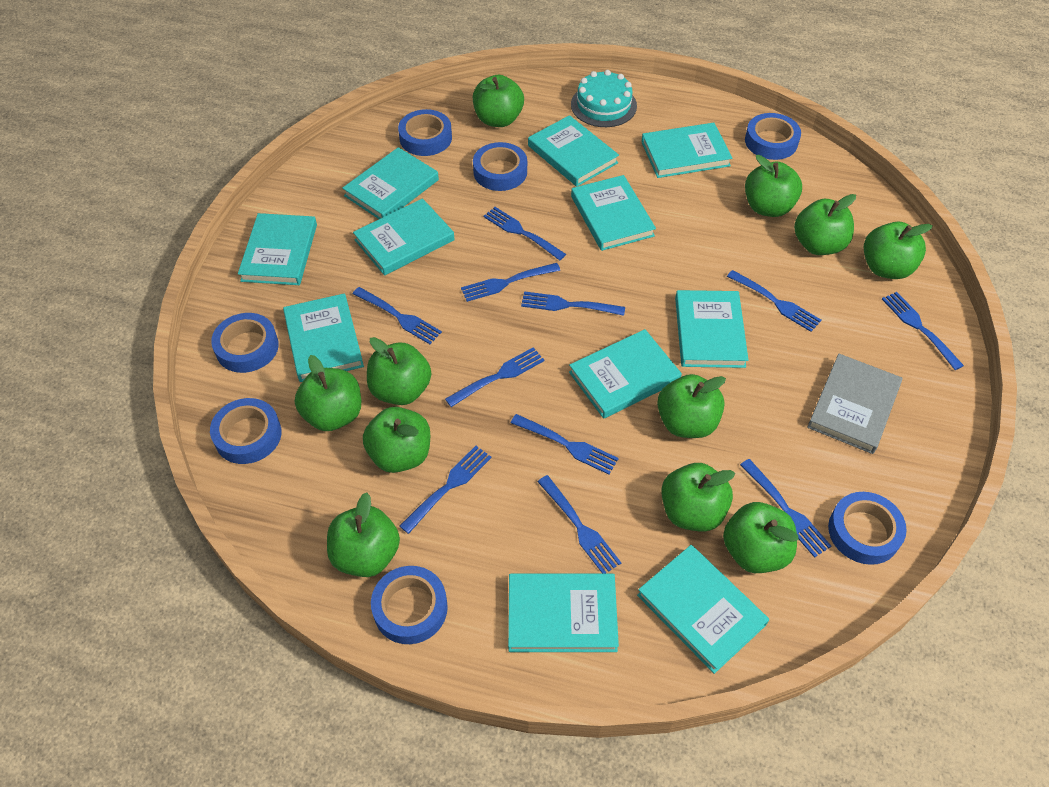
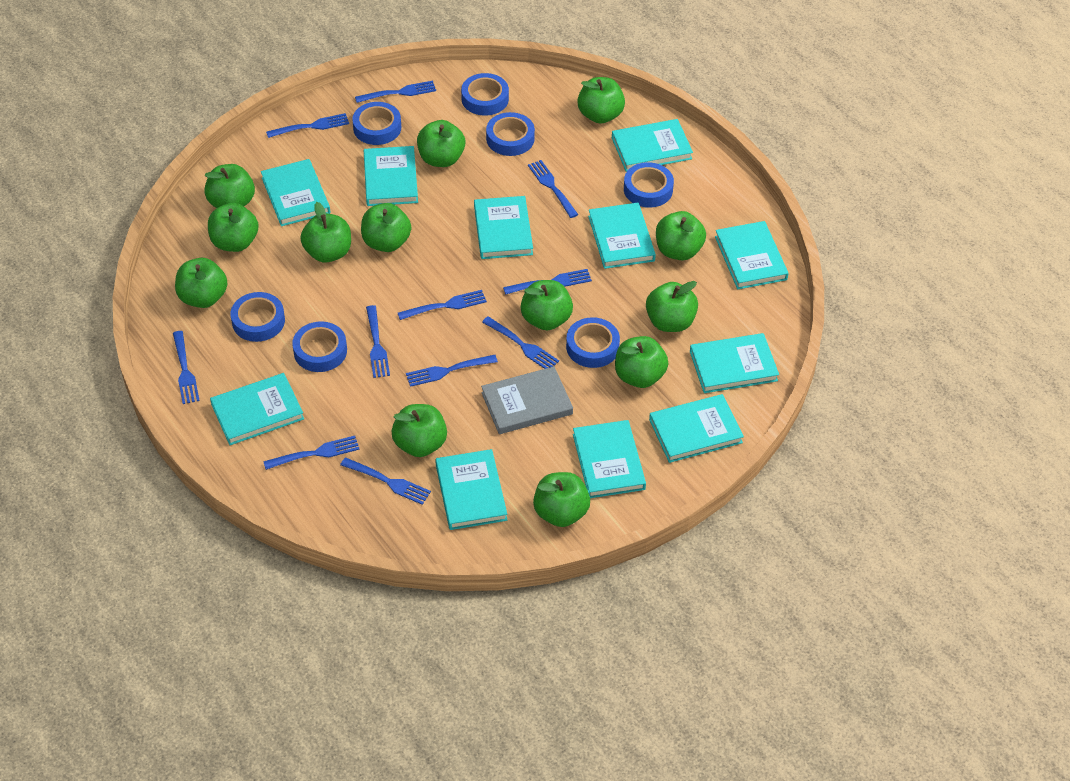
green apple: [295,355,361,431] [327,492,400,577] [363,407,430,473] [367,337,431,405] [473,75,524,127] [657,374,726,438] [661,463,735,532] [723,502,799,573] [745,155,802,217] [794,194,856,255] [864,222,933,279] = 11 -> [175,258,227,308] [204,164,255,208] [208,203,259,252] [300,202,351,263] [361,203,411,252] [392,404,447,457] [417,120,465,167] [521,280,573,330] [533,472,590,527] [577,77,625,124] [615,336,668,388] [646,281,698,332] [656,211,706,260] = 13
turquoise cake: [571,70,637,127] = 1 -> none = 0

